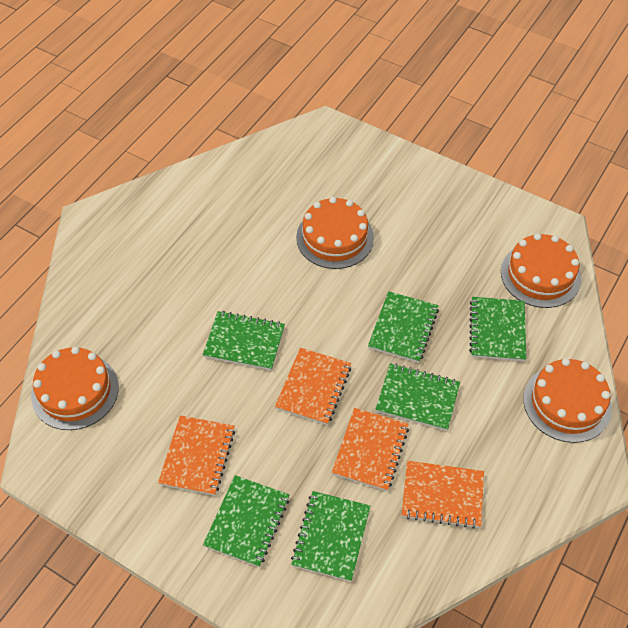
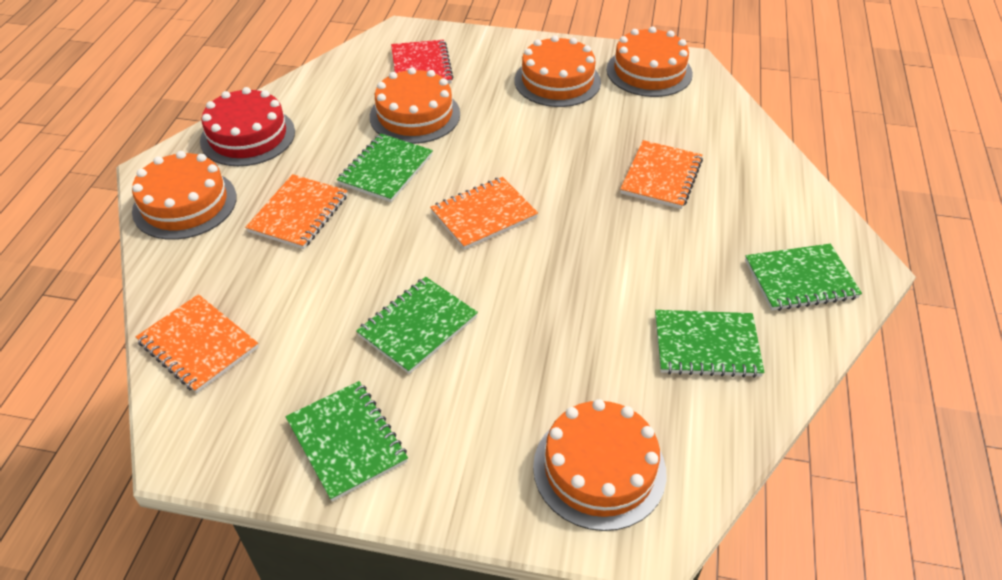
green notebook: [203,311,285,370] [203,475,289,567] [291,491,370,582] [368,291,439,363] [376,363,460,431] [469,297,526,361] = 6 -> [286,381,408,502] [337,133,433,202] [356,277,478,374] [655,310,765,378] [745,244,862,311] = 5
orange cake: [31,346,119,430] [296,197,374,269] [501,233,581,308] [523,358,612,443] = 4 -> [132,151,237,240] [370,67,460,144] [515,35,601,107] [533,399,666,531] [607,27,693,97] = 5
red cake: none = 0 -> [200,87,295,166] = 1
red notebook: none = 0 -> [391,40,453,84] = 1

